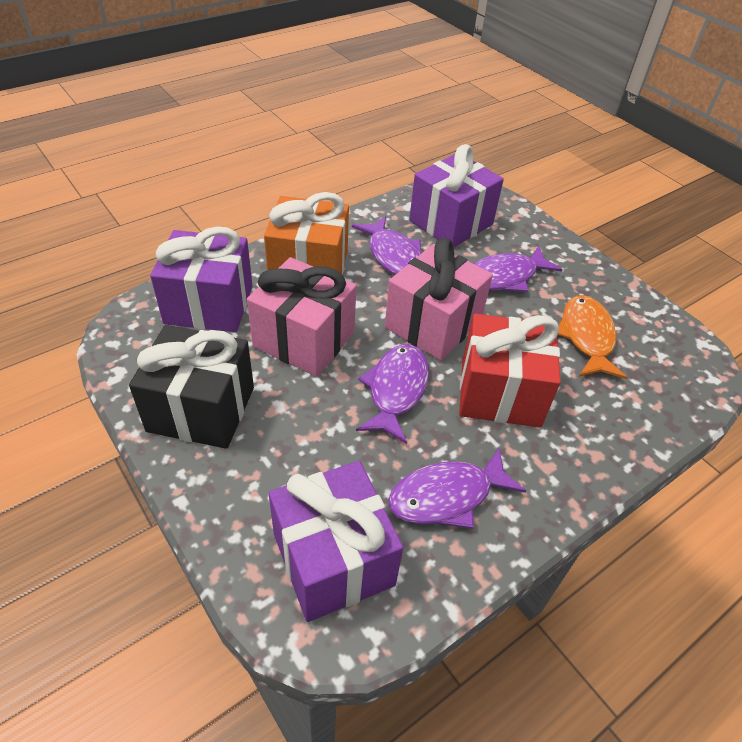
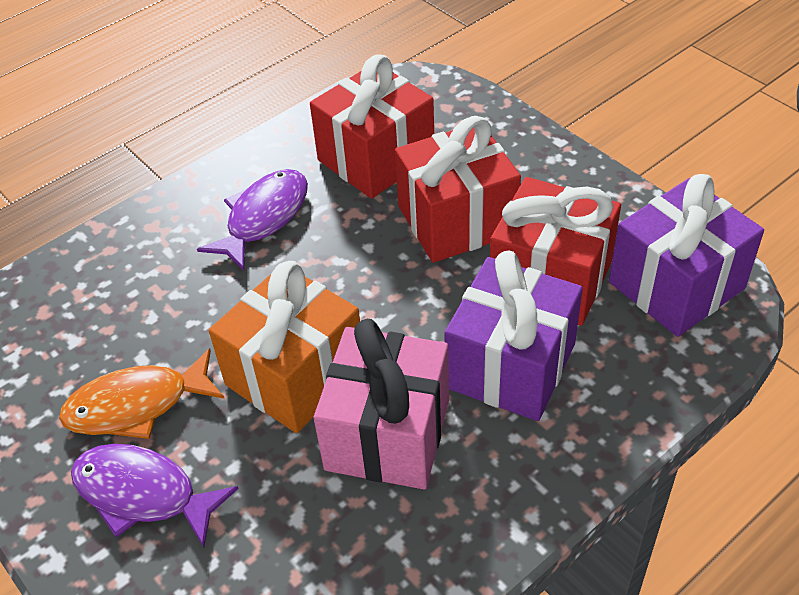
black gift: [129,325,254,449] = 1 -> none = 0
pink gift: [247,257,357,377] [385,238,493,361] = 2 -> [314,319,449,489] = 1
purple fish: [352,216,421,275] [356,344,429,444] [388,448,526,529] [473,246,563,292] = 4 -> [71,444,239,547] [197,169,308,271] = 2
purple gift: [150,226,253,332] [269,461,403,622] [409,144,504,248] = 3 -> [444,250,583,421] [609,174,764,337] = 2
red gift: [459,313,561,428] = 1 -> [310,54,434,199] [395,116,521,263] [490,177,621,326] = 3

